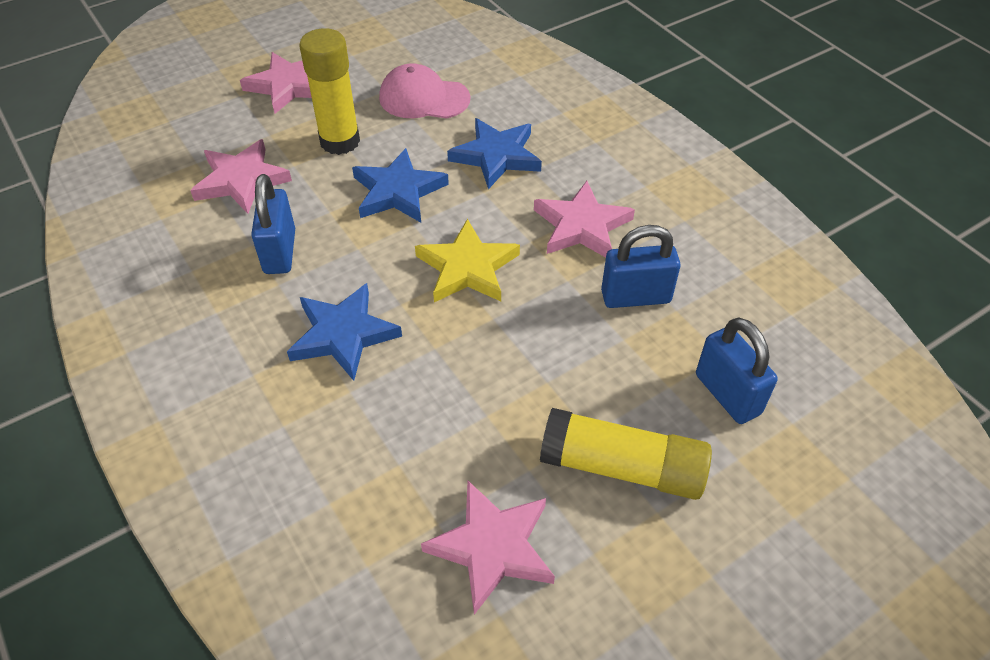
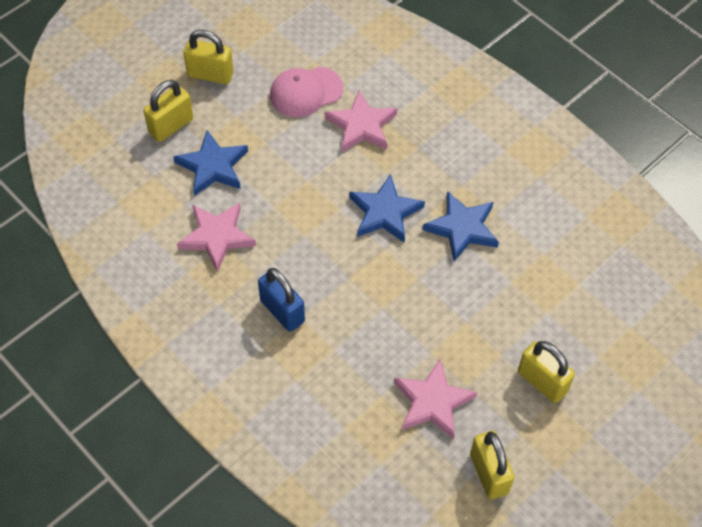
blue padlock: [251,174,295,274] [601,225,681,308] [696,317,778,424] = 3 -> [258,268,305,332] = 1
pink star: [190,139,292,214] [240,52,312,114] [421,481,555,615] [534,181,635,257] = 4 -> [177,203,256,272] [325,90,397,152] [394,359,477,439] = 3
yellow glue stick: [299,28,360,155] [540,408,712,500] = 2 -> none = 0
yellow padlock: none = 0 -> [144,80,193,142] [184,30,234,84] [470,431,514,499] [518,341,575,403] = 4
yellow star: [415,219,520,302] = 1 -> none = 0

